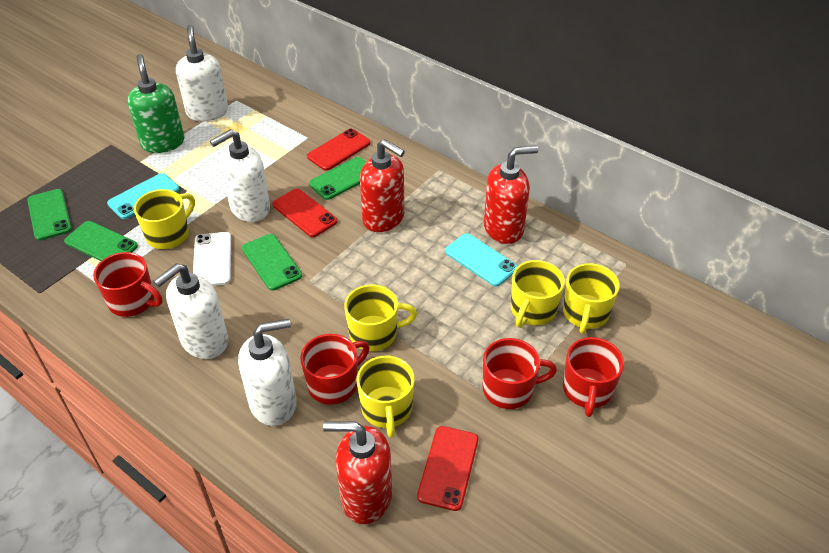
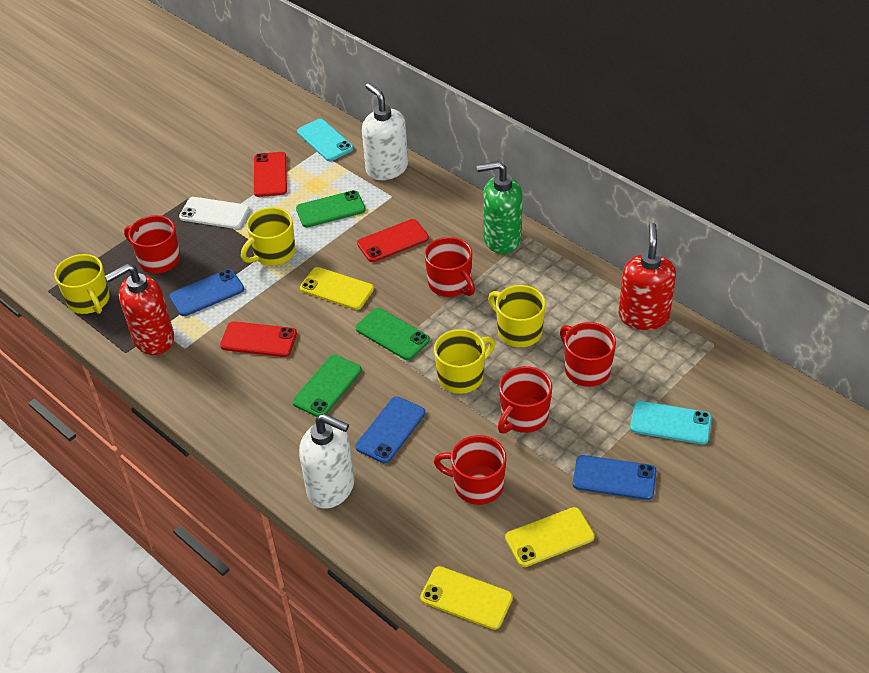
blue phone: none = 0 -> [170,269,244,316] [355,396,425,463] [573,455,656,500] = 3
green phone: [27,189,72,241] [64,221,138,261] [242,234,302,291] [309,157,366,200] = 4 -> [292,355,362,417] [296,190,366,227] [355,308,430,360] = 3
red mug: [93,252,162,317] [300,334,369,405] [483,338,557,409] [563,337,624,417] = 4 -> [124,215,180,274] [425,237,475,297] [434,435,506,505] [498,366,552,434] [560,322,616,387] = 5
red soap dispenser: [323,422,392,524] [360,139,405,232] [484,146,538,244] = 3 -> [105,264,174,355] [618,223,676,330] = 2
white soap dispenser: [154,263,228,359] [176,25,228,121] [210,129,270,222] [238,319,297,426] = 4 -> [299,413,354,509] [362,83,408,180] = 2
yellow mug: [134,189,195,249] [344,284,417,351] [357,356,415,438] [511,260,565,328] [563,263,620,334] = 5 -> [54,254,110,314] [241,207,295,265] [434,329,495,394] [488,285,546,347] = 4
yellow phone: none = 0 -> [300,267,374,310] [420,566,513,630] [505,507,595,567] = 3

